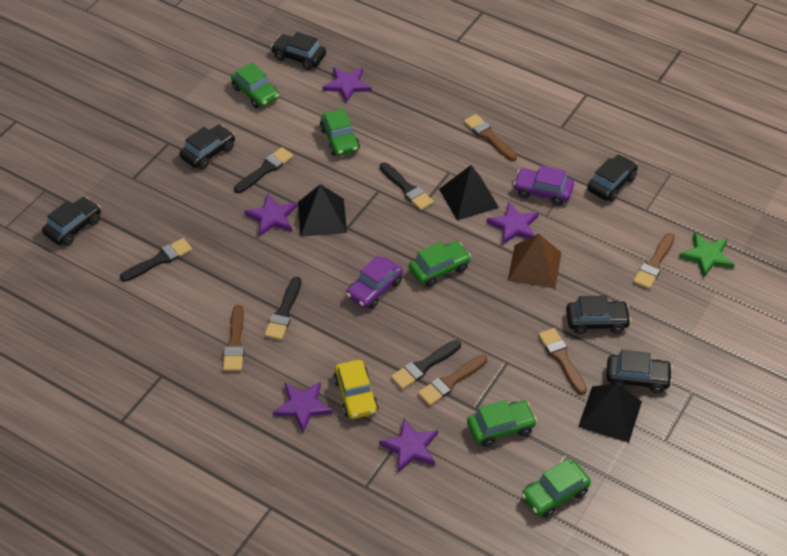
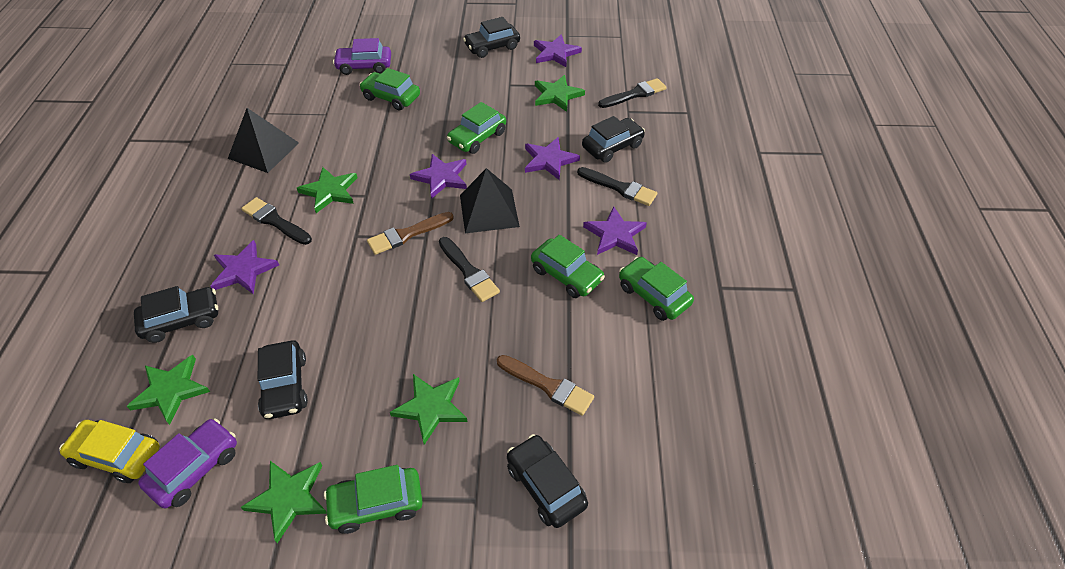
black brush: [120,238,192,282] [234,147,293,193] [264,277,301,340] [380,163,434,210] [391,340,461,389] = 5 -> [241,197,312,245] [439,237,500,302] [577,167,657,206] [598,78,667,108] = 4
black car: [42,197,101,246] [180,125,235,169] [271,32,326,70] [566,296,631,334] [587,155,638,202] [606,350,673,393] = 6 -> [134,286,218,343] [258,340,308,419] [463,17,520,58] [507,434,588,528] [582,116,645,163] = 5
black pyramid: [298,184,347,237] [439,165,499,221] [578,383,642,443] = 3 -> [228,108,299,173] [460,168,520,233] = 2
brown brush: [223,305,244,371] [418,355,487,406] [464,114,517,161] [538,328,587,395] [633,233,675,289] = 5 -> [367,212,454,255] [497,355,594,416] = 2
brown pyramid: [508,234,562,289] = 1 -> none = 0
green star: [679,232,735,277] = 1 -> [126,355,210,425] [240,461,327,543] [297,167,358,213] [390,374,468,445] [535,75,585,112] = 5

